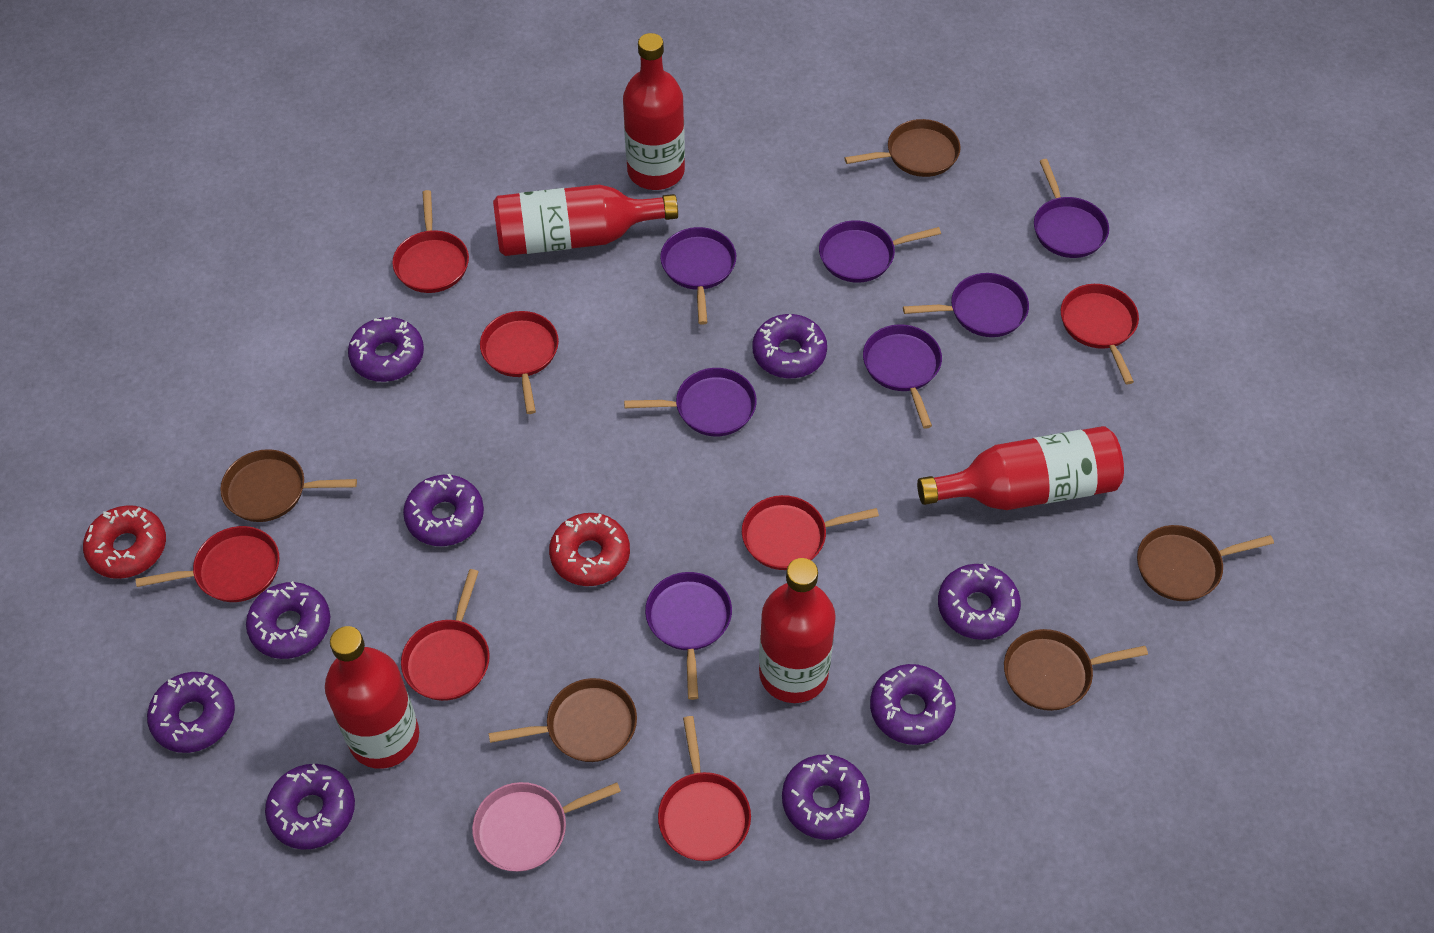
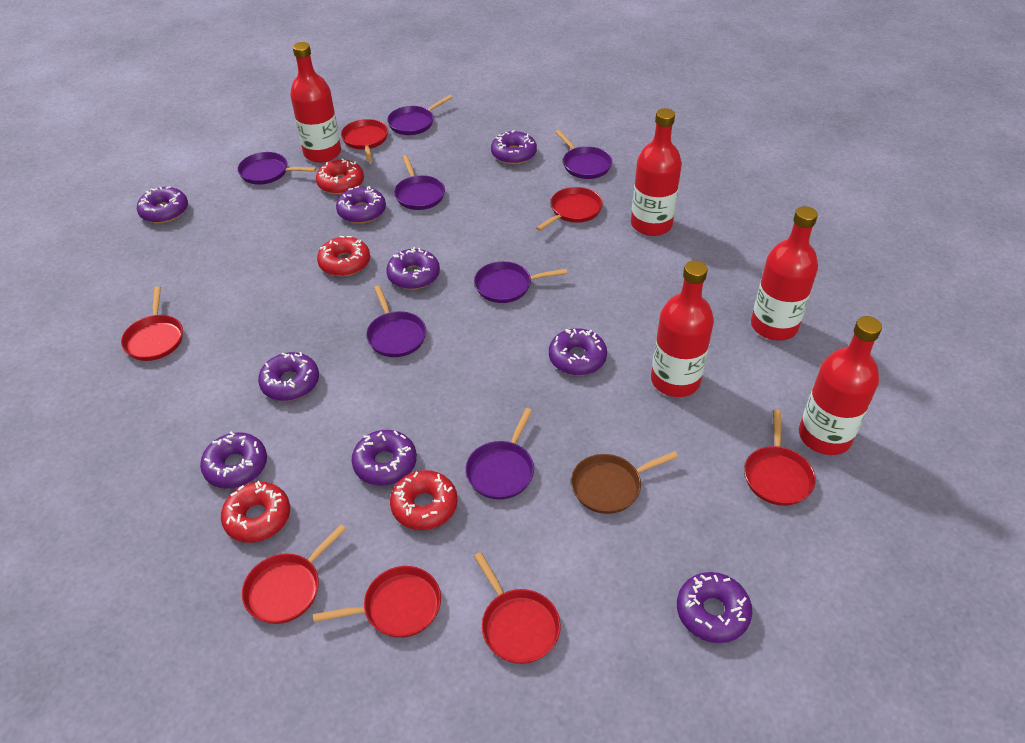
brown pan: [220,449,357,522] [489,678,637,762] [845,119,961,177] [1004,629,1148,711] [1137,525,1274,601] = 5 -> [571,451,678,514] = 1
pink pan: [472,782,621,872] = 1 -> none = 0
red donut: [83,505,166,579] [549,513,630,586] = 2 -> [221,481,290,543] [316,158,364,194] [317,236,370,276] [390,470,458,530] = 4

